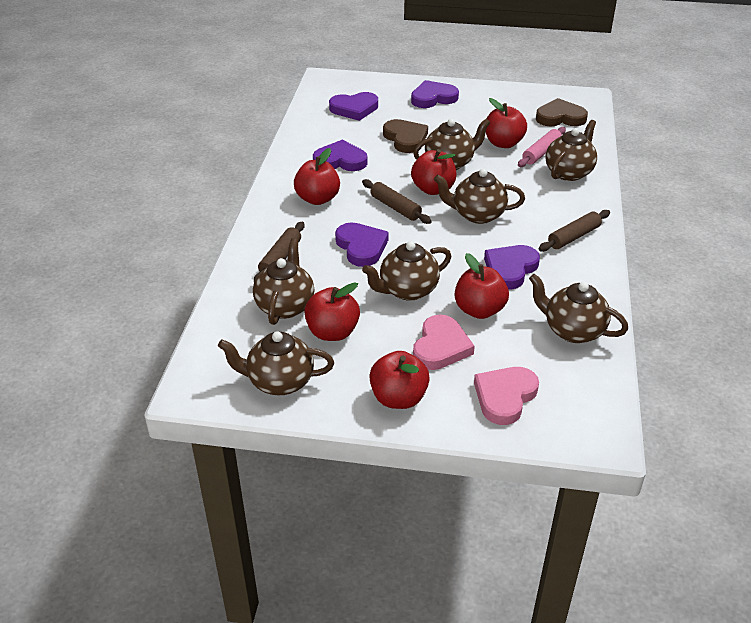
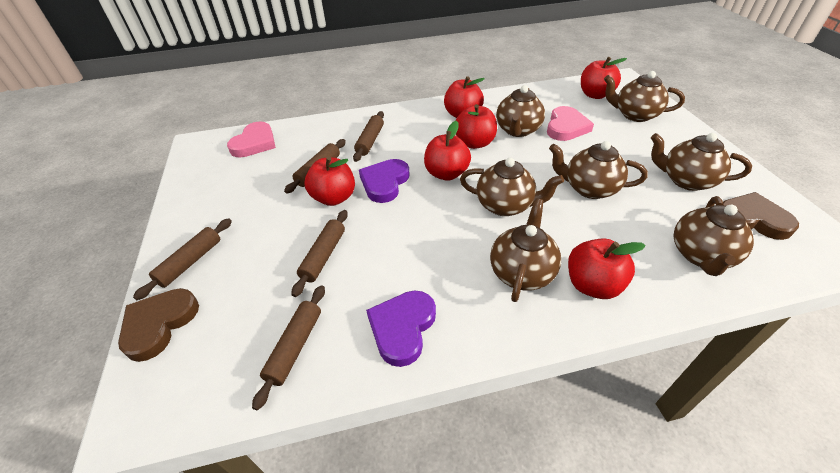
brown rolling pin: [254,222,304,281] [362,179,432,224] [539,210,610,252] = 3 -> [133,218,232,300] [252,285,325,410] [284,139,346,193] [292,210,348,297] [353,111,384,162] = 5
pink rolling pin: [518,127,566,167] = 1 -> none = 0
purple heart: [313,140,368,171] [329,92,378,121] [335,222,389,267] [411,80,459,108] [484,245,540,290] = 5 -> [359,159,410,203] [366,290,436,367] = 2

